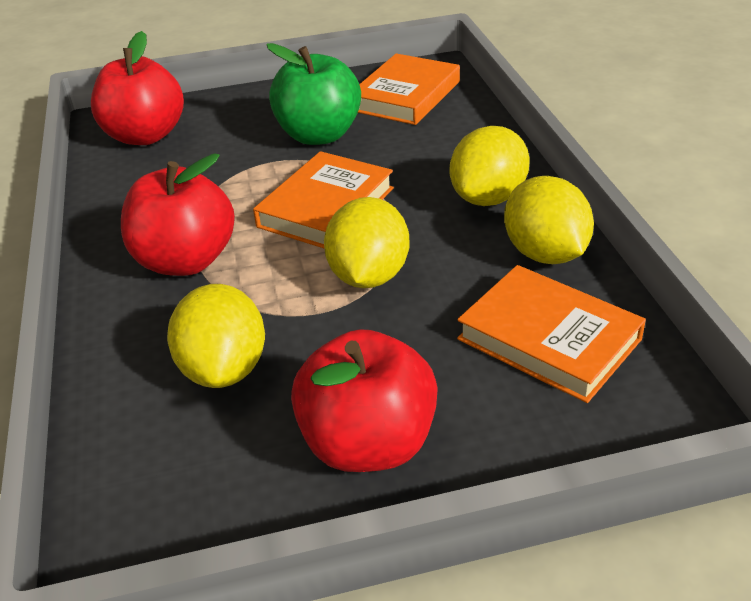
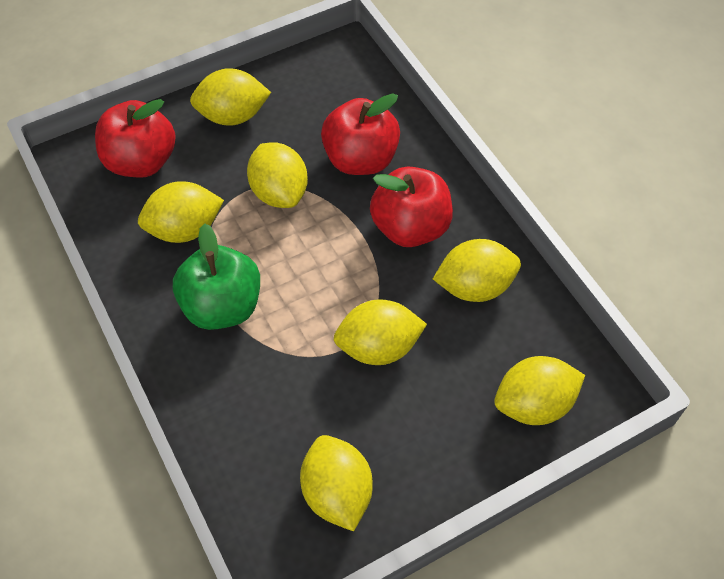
orange book: [253,151,394,248] [358,54,460,125] [457,265,646,403] = 3 -> none = 0
yellow lemon: [167,284,265,388] [324,197,410,288] [450,126,530,206] [504,176,594,264] = 4 -> [138,181,224,243] [190,68,271,126] [247,142,308,208] [300,435,373,531] [334,299,427,365] [433,239,521,302] [494,356,585,425] = 7

